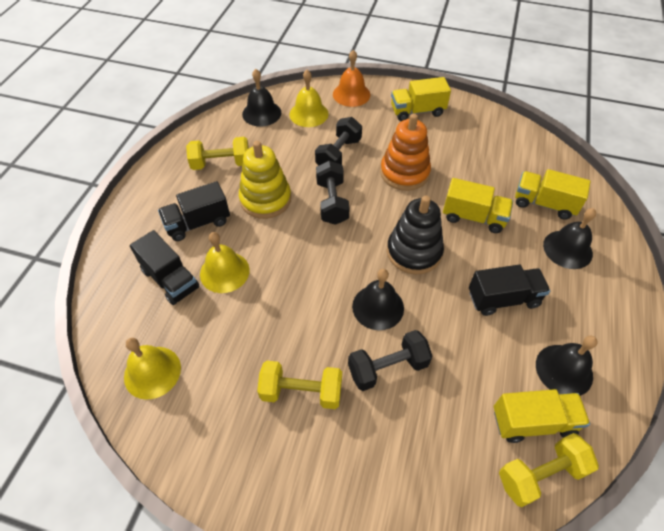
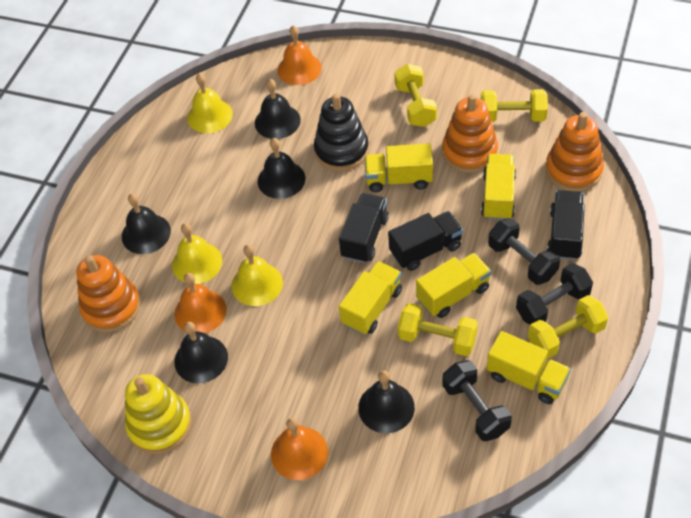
black bell: [242,69,281,127] [352,269,404,330] [536,336,598,396] [543,208,596,269] = 4 -> [122,193,171,254] [175,322,228,383] [255,79,301,139] [258,138,305,199] [358,370,415,433] = 5
orange bell: [333,50,370,107] = 1 -> [174,273,227,333] [271,418,328,480] [277,25,322,85] = 3
orange stacking toy: [380,113,431,191] = 1 -> [77,255,141,332] [442,94,498,173] [545,112,604,192] = 3
yellow dumbbell: [186,137,249,170] [257,361,342,409] [499,433,599,507] = 3 -> [394,64,437,127] [398,303,478,356] [481,89,548,122] [528,295,609,359] = 4
yellow truck: [391,77,451,121] [443,178,513,233] [494,389,590,443] [515,169,591,220] = 4 -> [339,261,402,335] [364,143,433,192] [416,253,491,318] [481,154,516,220] [487,331,571,404] = 5

